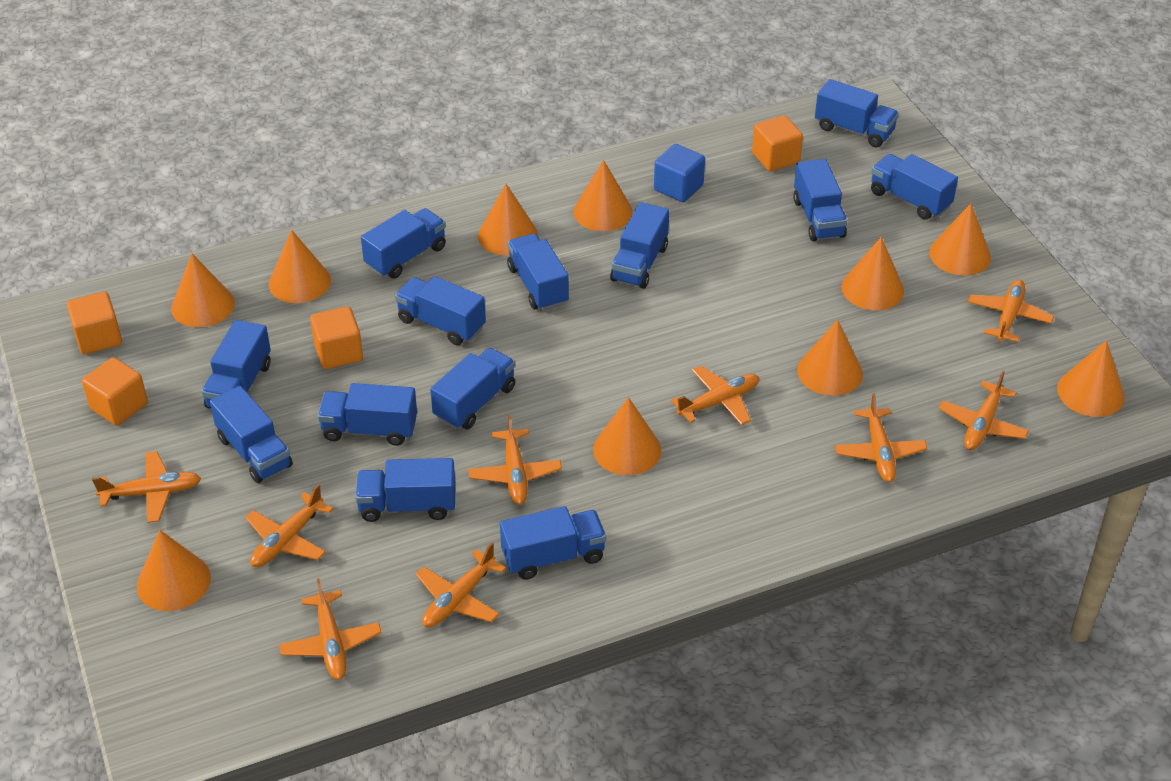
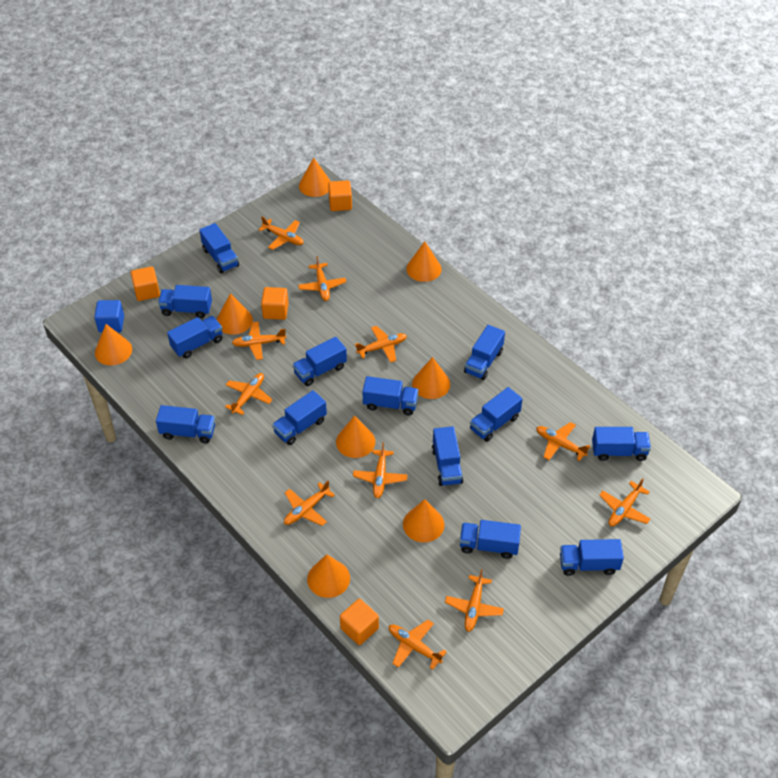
orange cone: [137,530,211,611] [171,253,235,327] [269,230,331,303] [478,184,538,256] [573,160,633,231] [593,397,661,475] [797,320,863,396] [841,237,904,310] [929,203,991,276] [1057,340,1125,417] = 10 -> [95,324,132,365] [217,293,253,335] [299,157,331,197] [307,554,350,598] [336,415,375,458] [403,499,444,542] [406,241,442,282] [412,357,450,399] = 8
orange plane: [92,451,201,523] [245,484,333,567] [279,578,382,680] [416,543,506,627] [468,415,562,505] [671,366,759,425] [834,394,928,482] [939,371,1029,450] [968,279,1054,342] = 9 -> [225,373,273,415] [232,322,286,360] [258,216,304,250] [284,481,335,526] [298,256,346,301] [353,442,407,498] [355,326,407,363] [389,620,447,670] [445,569,504,632] [536,422,591,461] [599,478,651,526] = 11

